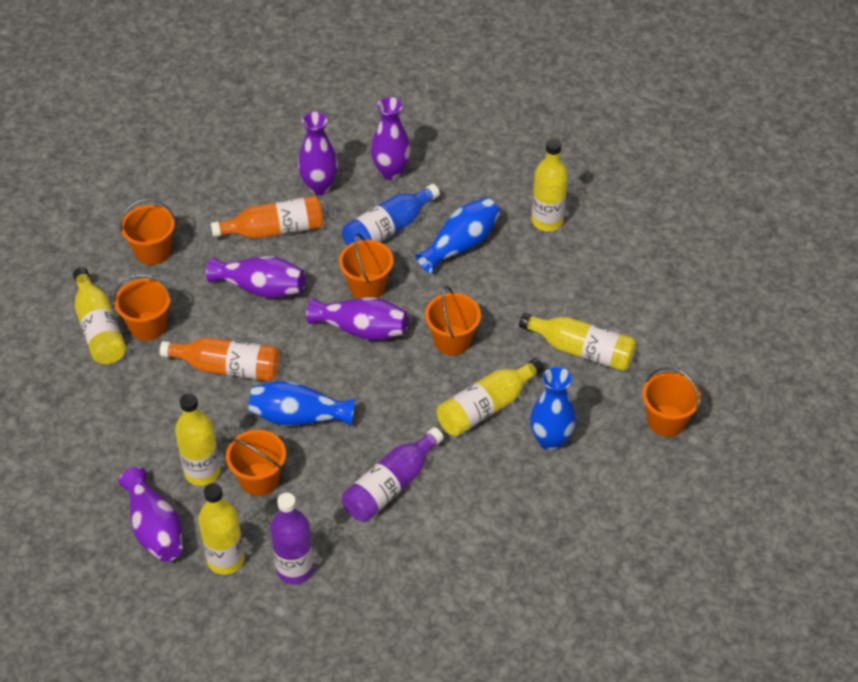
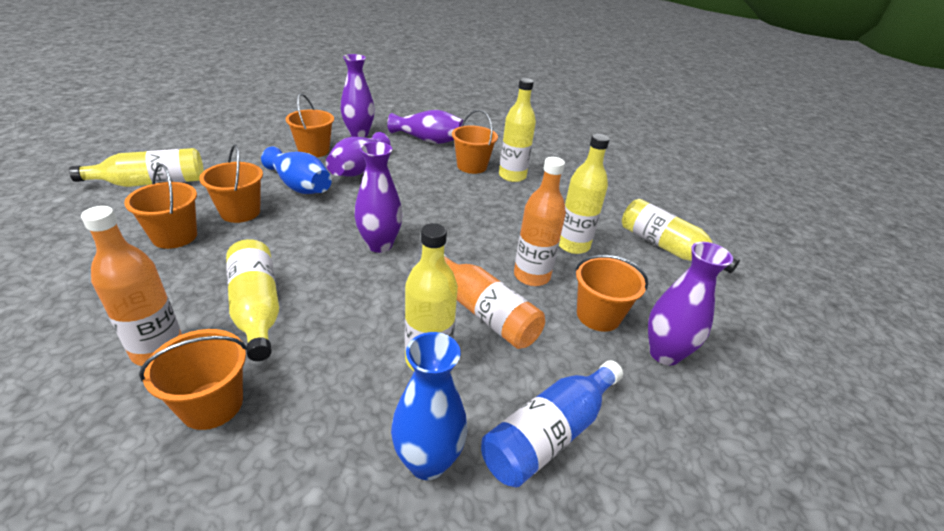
blue vase: [248,381,355,426] [415,198,500,274] [530,367,576,451] = 3 -> [261,146,332,194] [391,332,467,480] = 2
orange bottle: [160,337,280,381] [211,196,323,239] = 2 -> [81,206,182,366] [444,254,545,349] [514,157,566,286] = 3
purple bottle: [270,493,314,584] [342,427,444,522] = 2 -> none = 0

